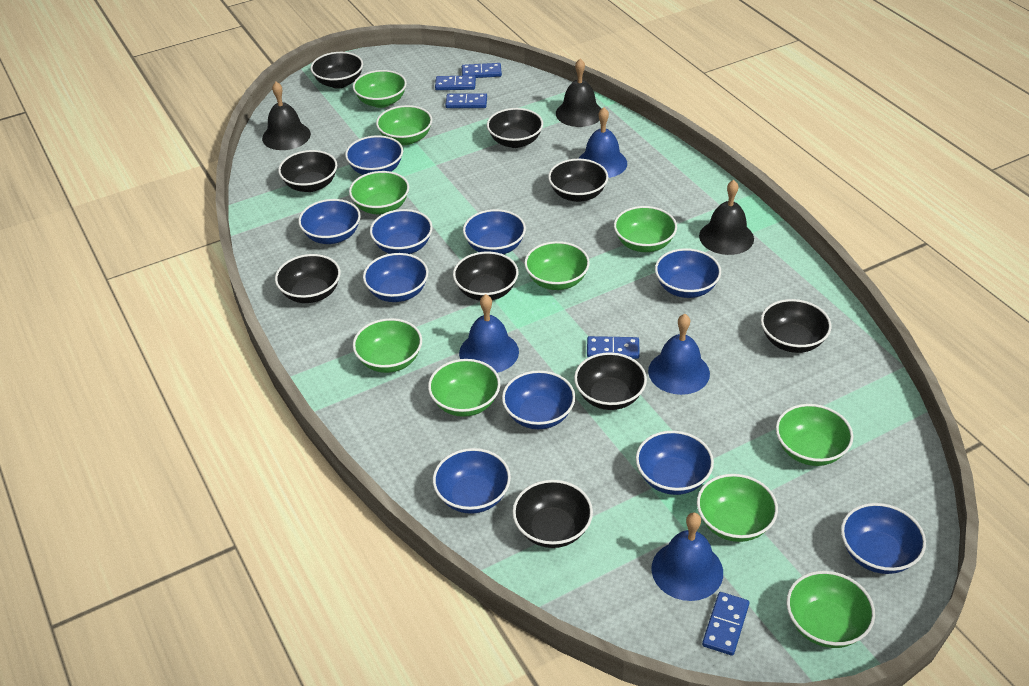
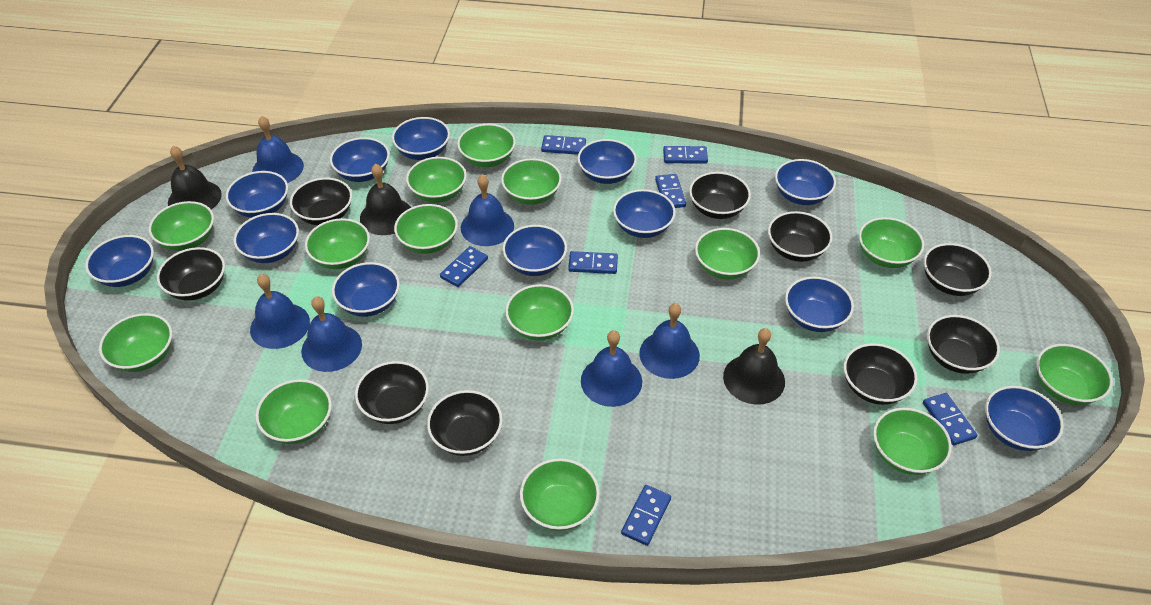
blue bell: [459,294,519,373] [578,107,627,178] [648,314,710,395] [651,513,723,601] = 4 -> [250,274,310,349] [252,116,304,183] [301,296,362,372] [461,174,514,246] [581,330,642,407] [639,303,700,379] = 6
blue bowl: [298,199,361,244] [345,135,403,175] [363,253,428,302] [370,209,433,254] [433,448,511,514] [463,209,526,254] [502,370,575,429] [636,431,714,495] [655,248,721,298] [841,503,926,574] = 10 -> [85,235,154,287] [226,171,288,218] [234,213,299,263] [330,137,390,182] [332,262,400,317] [392,117,450,160] [502,225,567,276] [578,139,637,184] [613,189,676,238] [775,159,836,205] [785,276,854,332] [985,386,1064,451] = 12
blue domino: [435,75,476,90] [445,93,487,108] [462,63,502,78] [587,336,640,359] [702,592,749,656] = 5 -> [440,246,488,287] [541,135,586,155] [568,251,618,274] [621,485,671,546] [655,174,686,208] [663,146,708,164] [923,393,977,445] = 7
green bowl: [349,171,409,214] [353,70,407,108] [353,318,422,373] [376,105,432,145] [428,359,500,417] [524,241,590,290] [614,206,677,252] [697,474,778,542] [776,404,853,466] [787,571,875,648] = 10 -> [99,313,172,372] [149,201,214,251] [256,379,332,444] [305,218,370,269] [394,204,458,254] [406,157,467,203] [457,124,516,167] [501,158,562,205] [505,284,574,341] [520,458,600,531] [695,228,760,279] [859,217,924,268] [873,408,952,475] [1036,344,1113,405] = 14

